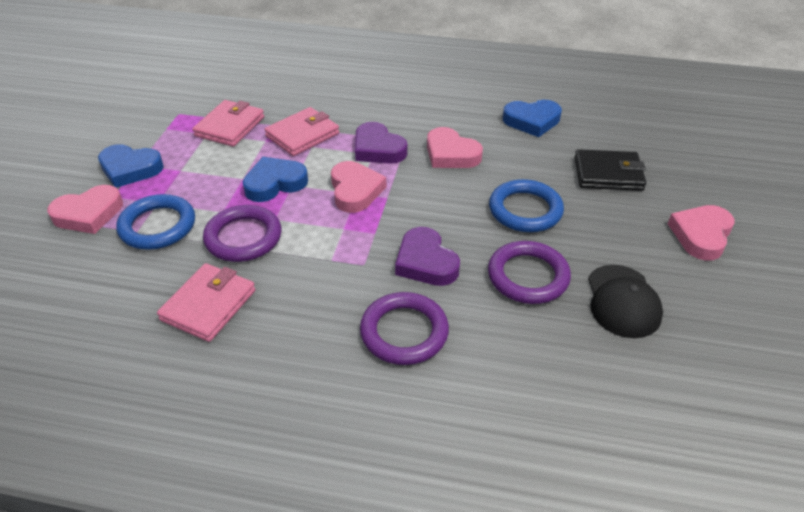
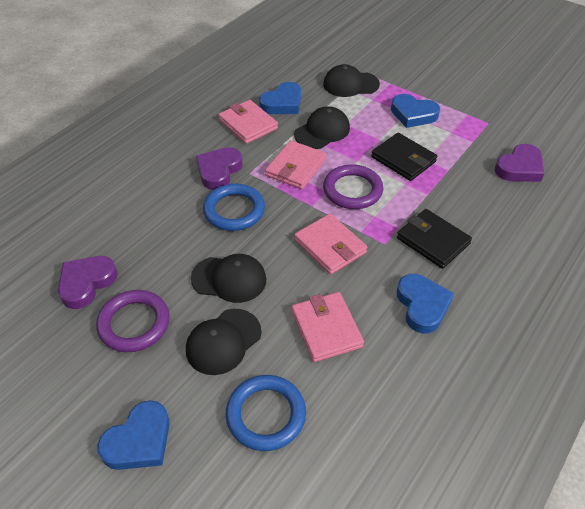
black cap: [588,265,663,338] = 1 -> [186,309,262,375] [191,254,266,303] [294,106,350,149] [323,64,380,97] = 4
black wallet: [574,149,646,191] = 1 -> [371,133,438,181] [397,209,472,269] = 2
blue heart: [98,144,164,188] [243,157,308,202] [503,100,562,137] = 3 -> [97,400,170,470] [259,82,301,114] [391,94,440,128] [397,274,454,333] = 4
pink heart: [47,185,123,234] [331,161,386,213] [427,127,483,168] [668,205,735,261] = 4 -> none = 0
pink wallet: [157,263,256,342] [192,100,264,147] [264,107,339,156] = 3 -> [219,100,278,144] [265,140,326,189] [292,292,364,362] [294,214,367,274] = 4
purple heart: [355,122,407,164] [395,227,460,286] = 2 -> [58,256,118,309] [196,147,243,190] [495,144,544,182] = 3
purple ring: [203,205,282,262] [360,292,449,365] [488,241,571,304] = 3 -> [96,290,170,352] [323,164,383,209] = 2

